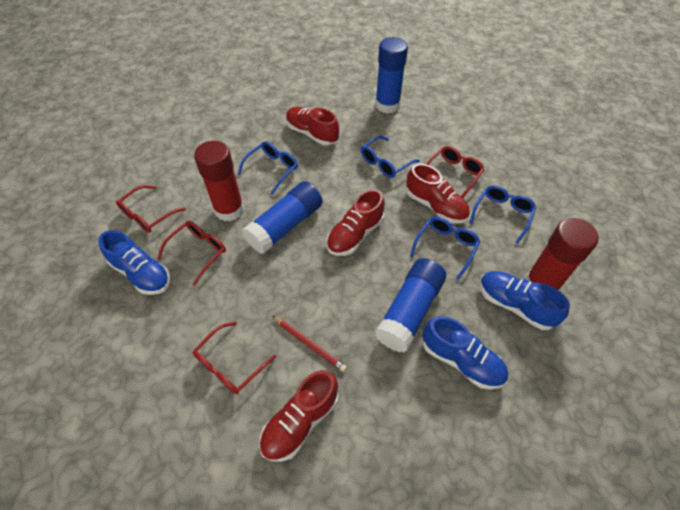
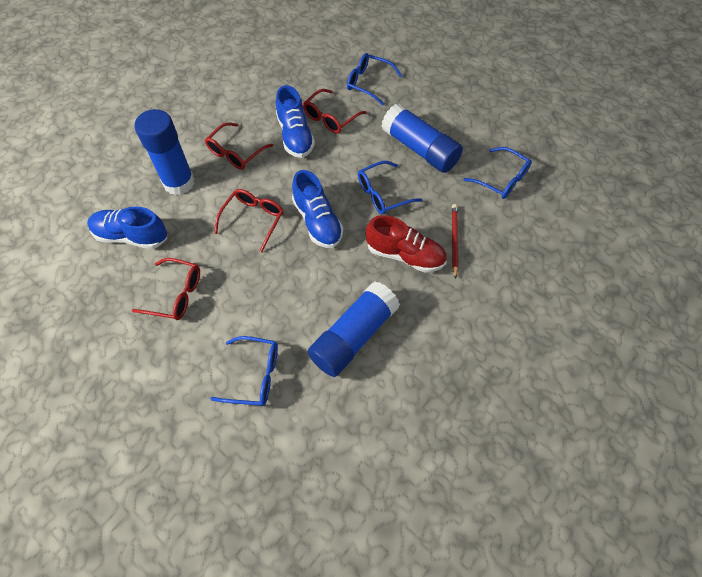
red glue stick: [194,141,244,221] [525,218,599,291] = 2 -> none = 0
red shoe: [259,370,339,462] [286,106,339,146] [327,189,385,256] [406,163,470,224] = 4 -> [366,215,447,273] = 1

